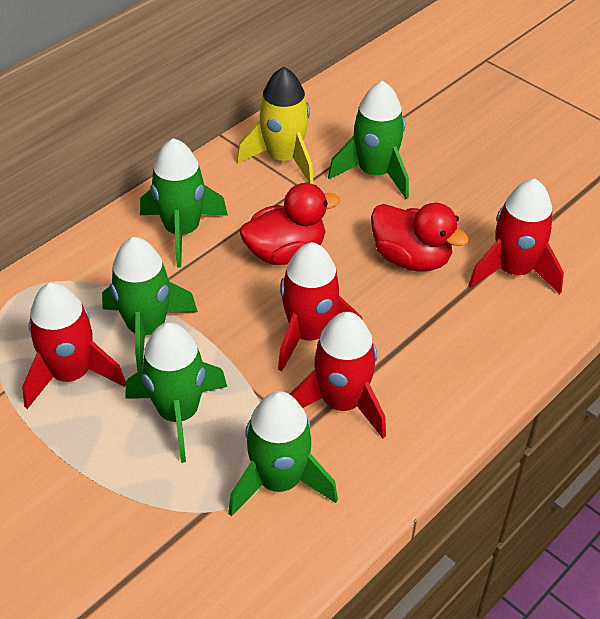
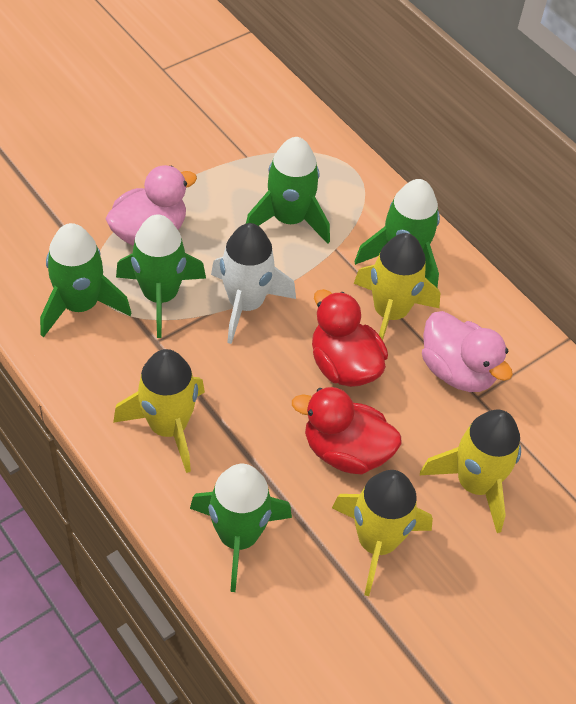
pink duck: none = 0 -> [106,165,197,246] [422,311,513,392] = 2
red rocket: [22,283,126,409] [278,242,362,372] [290,312,386,439] [468,179,564,294] = 4 -> none = 0
white rocket: none = 0 -> [211,223,296,344] = 1
yellow rocket: [237,67,314,184] = 1 -> [113,349,205,473] [332,470,433,596] [354,233,440,340] [420,409,521,533] = 4

